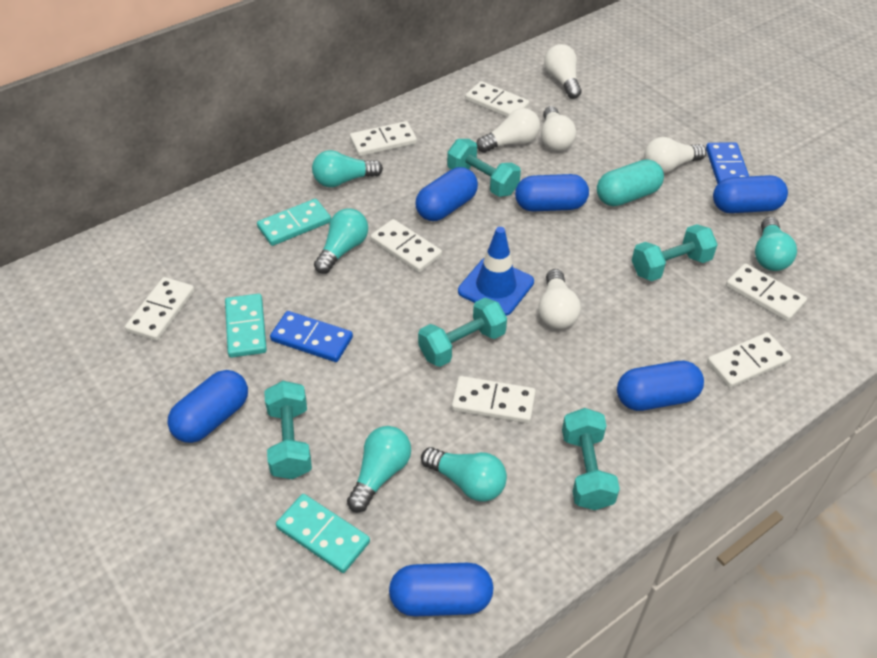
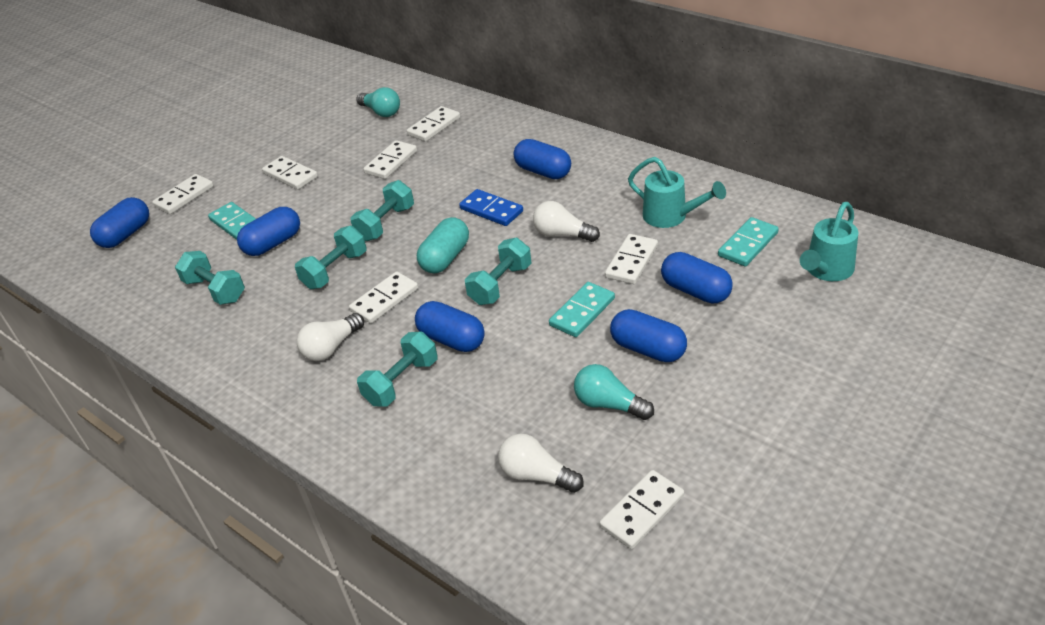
blue domino: [270,311,353,362] [706,142,749,184] = 2 -> [459,189,523,226] = 1
blue traffic cone: [458,227,534,316] = 1 -> none = 0
turquoise light bulb: [312,150,383,187] [314,208,368,274] [347,426,411,513] [421,447,507,502] [755,217,797,271] = 5 -> [356,87,400,117] [574,364,654,420] = 2
turquoise watering can: none = 0 -> [628,157,726,228] [800,202,858,281] = 2
white light bulb: [477,108,540,153] [538,269,581,329] [541,106,576,151] [544,44,582,99] [644,137,706,173] = 5 -> [297,313,364,361] [498,433,584,493] [533,201,600,242] = 3

